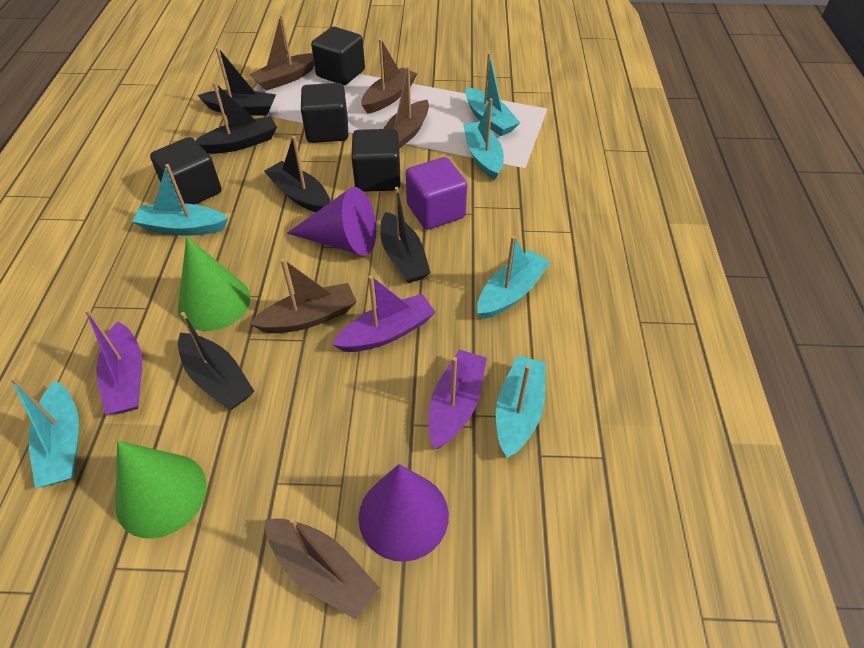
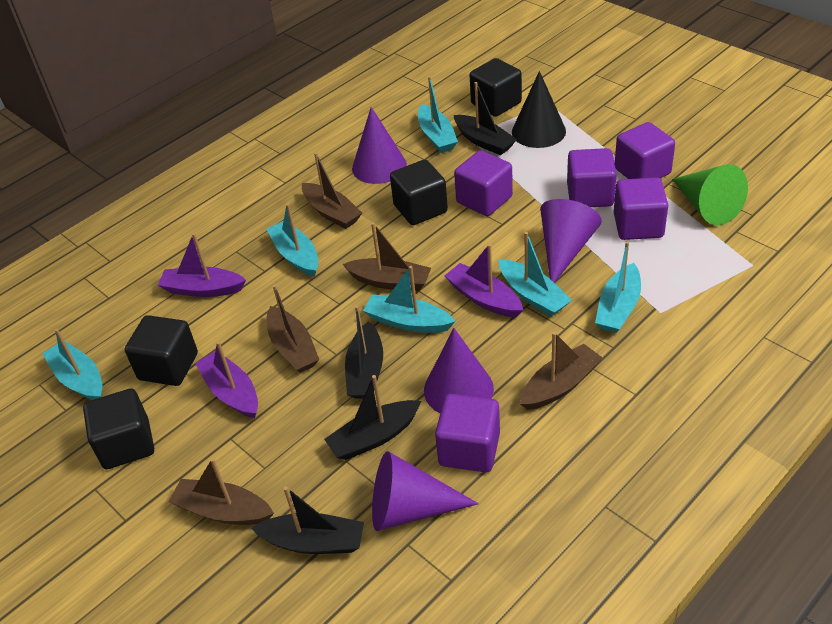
black boat: [178,312,254,410] [195,82,277,154] [197,47,276,116] [264,136,330,213] [380,187,431,283] = 5 -> [251,486,364,554] [324,375,421,460] [345,306,383,399] [454,82,517,155] = 4
black cone: none = 0 -> [512,71,566,148] = 1
green cone: [115,441,207,539] [178,236,251,331] = 2 -> [672,164,748,225] = 1
purple cone: [287,187,376,256] [359,464,449,562] = 2 -> [352,107,407,184] [372,451,479,531] [424,328,494,413] [540,199,602,283] = 4
purple cube: [406,157,467,230] = 1 -> [435,394,500,473] [454,150,513,216] [567,148,617,207] [614,177,668,240] [615,122,675,179] = 5

